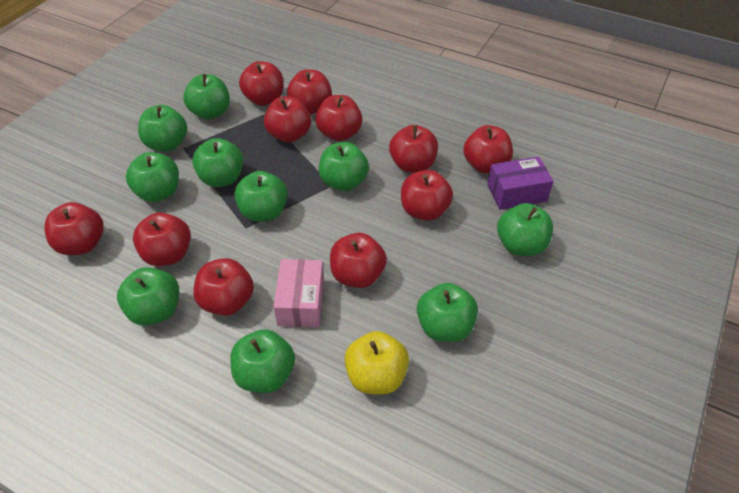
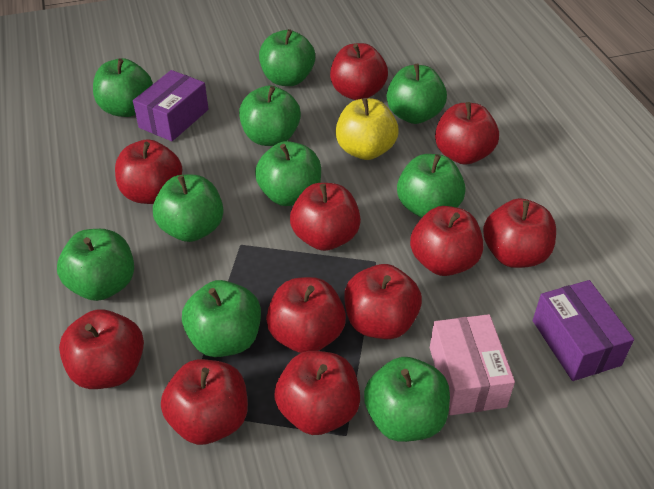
purple box: [487,157,554,210] = 1 -> [133,70,208,141] [533,280,634,381] = 2

